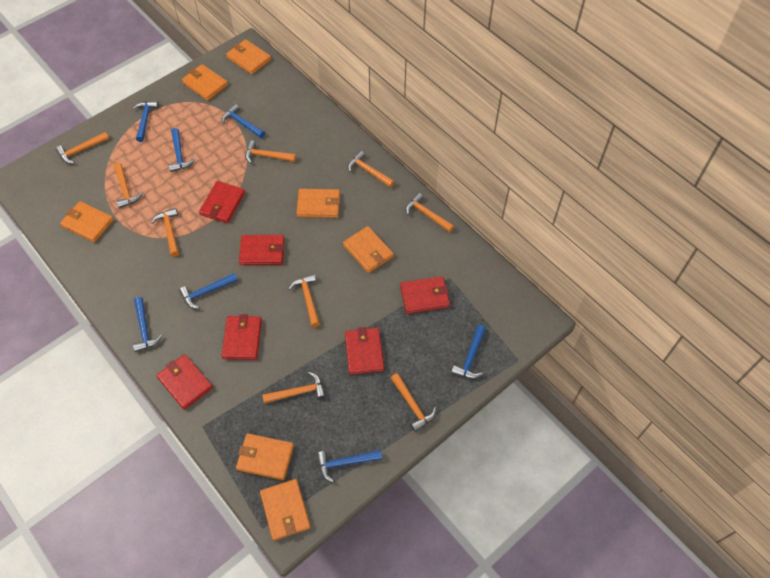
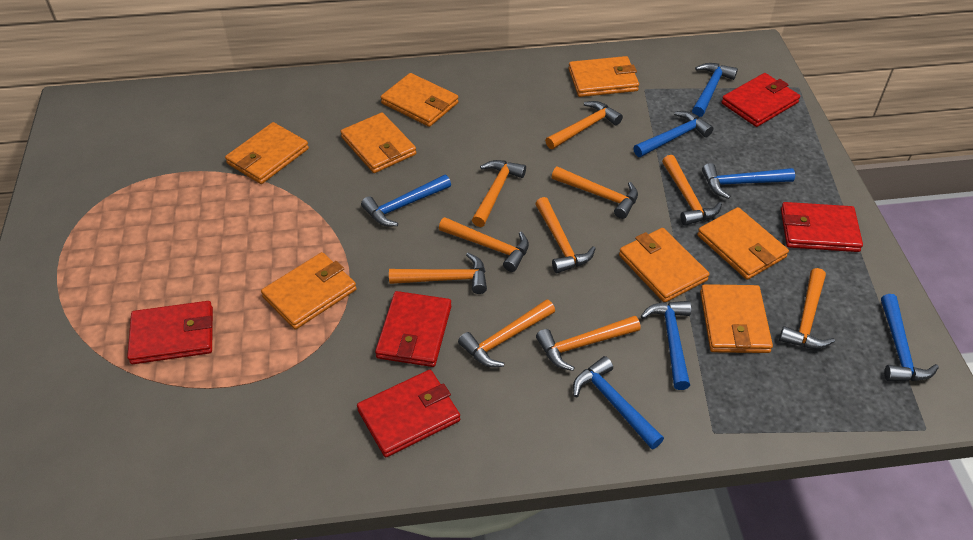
orange hammer: [56,132,109,164] [114,163,143,208] [151,208,179,257] [245,140,296,164] [262,372,326,404] [289,273,320,327] [348,151,395,188] [391,373,436,432] [406,193,454,232] = 9 -> [389,253,487,294] [439,217,529,272] [458,299,555,367] [472,160,526,227] [535,197,596,273] [536,316,641,371] [545,101,623,149] [552,166,638,219] [662,155,722,226] [779,268,835,349] = 10
orange wallet: [60,201,114,243] [182,64,228,101] [226,39,271,75] [236,433,294,480] [260,479,311,541] [297,189,340,218] [343,226,394,273] = 7 -> [225,122,309,184] [261,252,357,329] [341,113,416,173] [381,73,459,127] [569,56,639,97] [619,228,710,302] [697,207,789,280] [700,284,773,353] = 8
red wallet: [156,354,213,410] [199,181,245,223] [222,314,262,360] [239,235,284,265] [345,327,384,375] [400,276,450,314] = 6 -> [127,301,213,364] [357,370,460,457] [375,291,451,367] [721,73,800,127] [781,202,863,252] = 5

